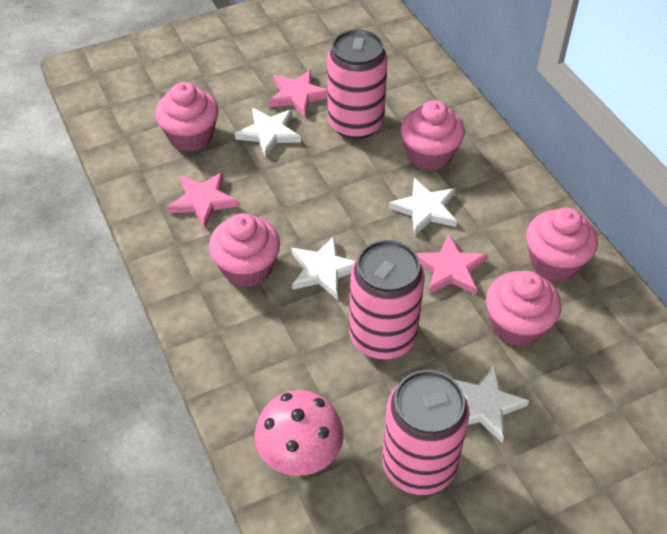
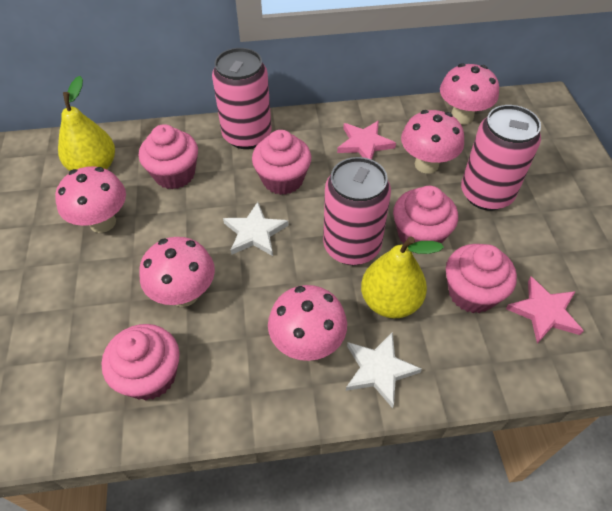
pink mushroom: [255,390,344,476] = 1 -> [55,166,126,233] [139,237,215,307] [268,285,347,361] [401,110,464,174] [440,63,499,125] = 5
pink star: [167,172,239,228] [269,70,327,117] [416,234,488,295] = 3 -> [337,121,396,160] [506,277,584,344] = 2
white star: [235,108,301,158] [291,236,355,299] [388,178,457,236] [454,365,529,443] = 4 -> [223,202,289,256] [346,332,422,408] = 2
yellow pear: none = 0 -> [58,76,115,171] [361,236,444,318] = 2

